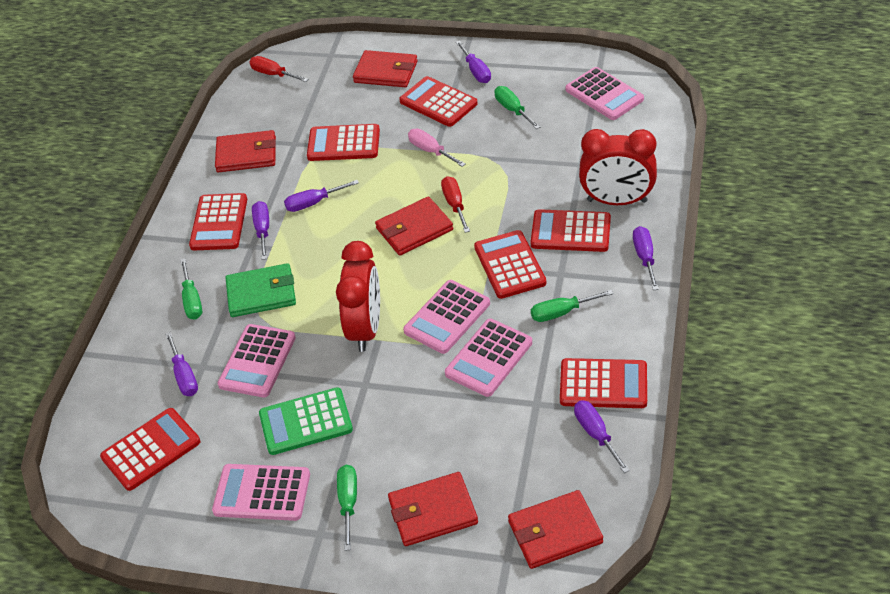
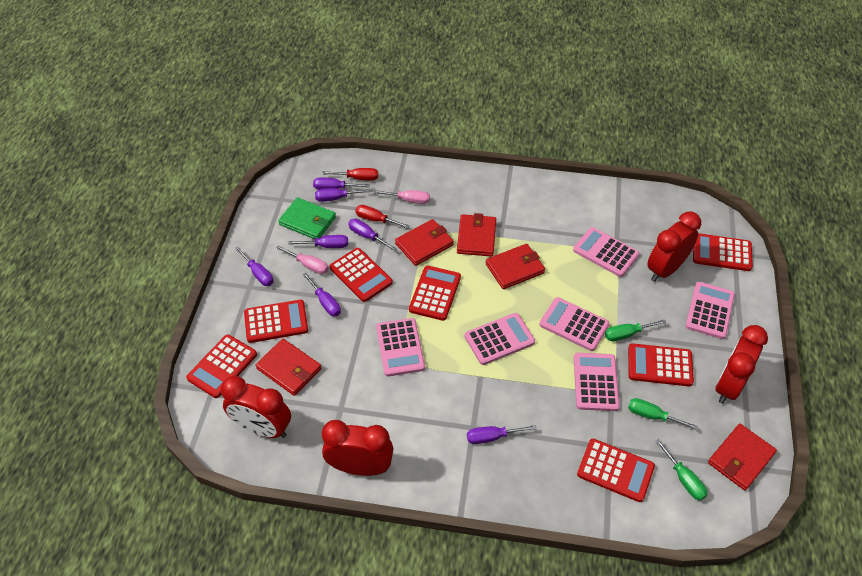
green calculator: [259,387,353,455] = 1 -> none = 0
green screwdriver: [180,258,202,320] [337,465,357,551] [495,86,540,129] [531,290,614,322] = 4 -> [605,319,667,341] [628,398,698,430] [655,439,707,501] = 3
pink calculator: [212,464,310,521] [218,324,296,398] [403,280,490,354] [445,319,532,397] [566,67,644,120] = 5 -> [376,318,425,376] [465,313,535,365] [539,297,609,351] [573,227,639,277] [574,353,620,411] [685,282,735,339] = 6
pink screwdriver: [408,129,465,167] = 1 -> [276,245,329,274] [373,190,430,204] = 2
purple screwdriver: [165,332,198,396] [252,201,269,260] [284,180,359,212] [456,41,491,83] [574,401,630,473] [633,226,659,290] = 6 -> [235,246,273,286] [288,235,348,248] [303,273,341,316] [313,177,370,190] [315,188,372,202] [348,219,397,251] [467,425,536,444] = 7
red clock: [336,241,380,352] [579,129,657,205] = 2 -> [221,376,291,438] [322,420,394,476] [647,212,701,282] [715,325,768,404] = 4

